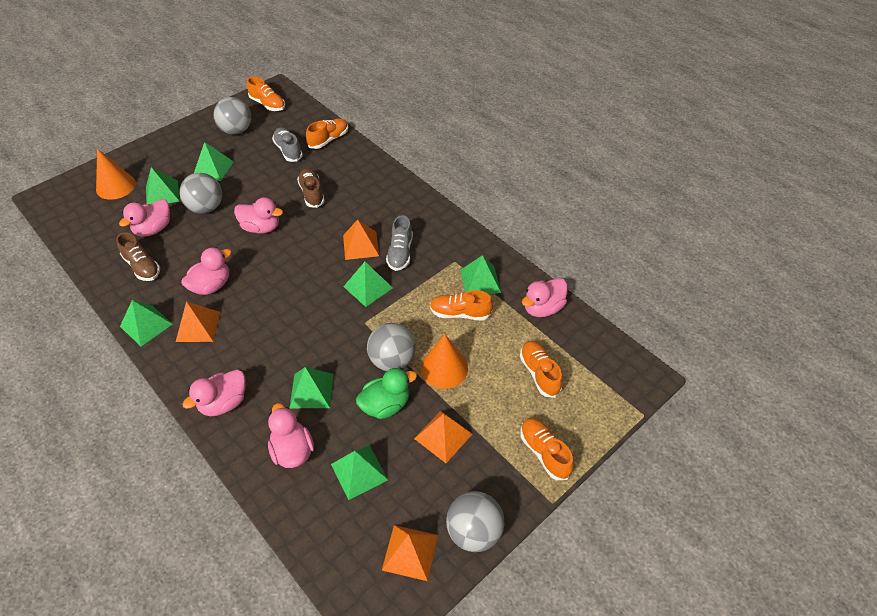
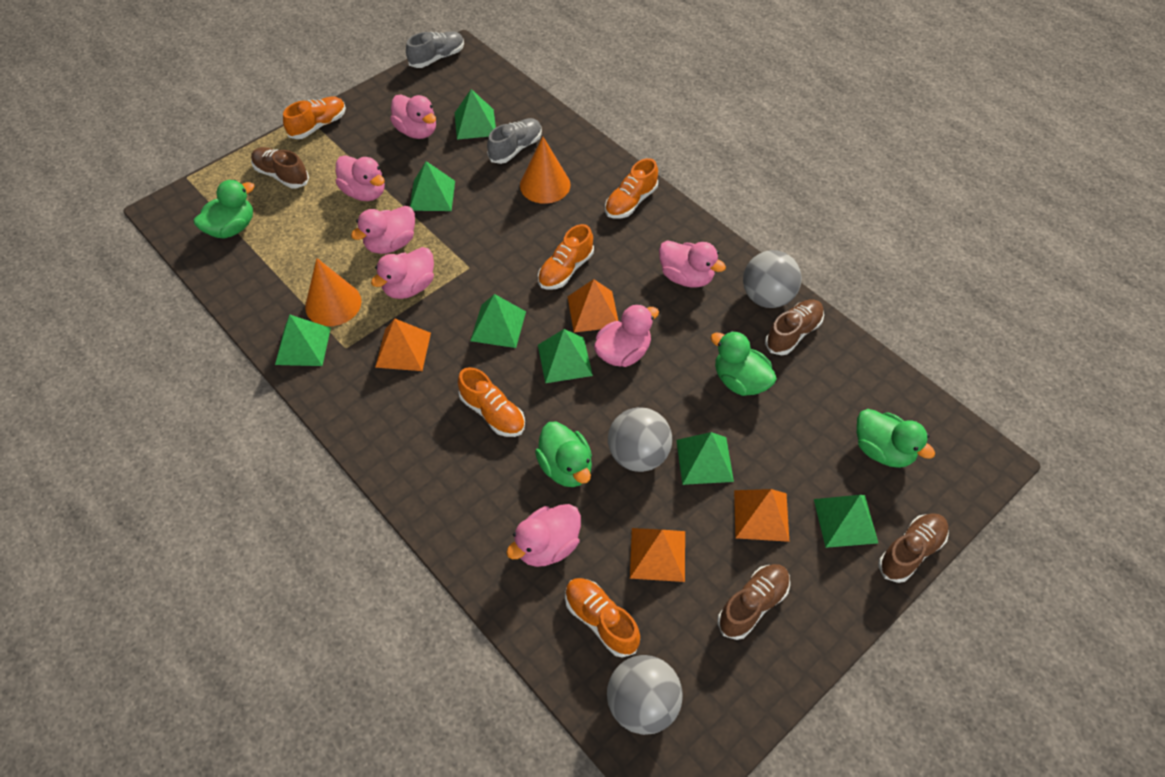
brown shoe: [116,232,160,281] [297,168,325,208] = 2 -> [251,147,309,188] [717,564,790,640] [765,299,824,355] [878,513,949,583] = 4
green duck: [356,368,417,419] = 1 -> [194,180,255,238] [535,422,592,487] [710,331,777,396] [857,409,935,468] = 4
grey ball: [179,173,222,214] [213,97,251,135] [367,323,416,371] [446,491,505,552] = 4 -> [607,655,683,735] [608,407,672,472] [743,250,802,308] = 3
pink duck: [119,199,170,237] [181,247,232,295] [183,370,245,416] [234,197,283,234] [268,403,314,468] [522,278,567,317] = 6 -> [336,155,385,201] [351,206,415,254] [371,247,434,299] [390,95,436,139] [506,504,581,567] [594,304,659,367] [659,240,726,288] = 7

